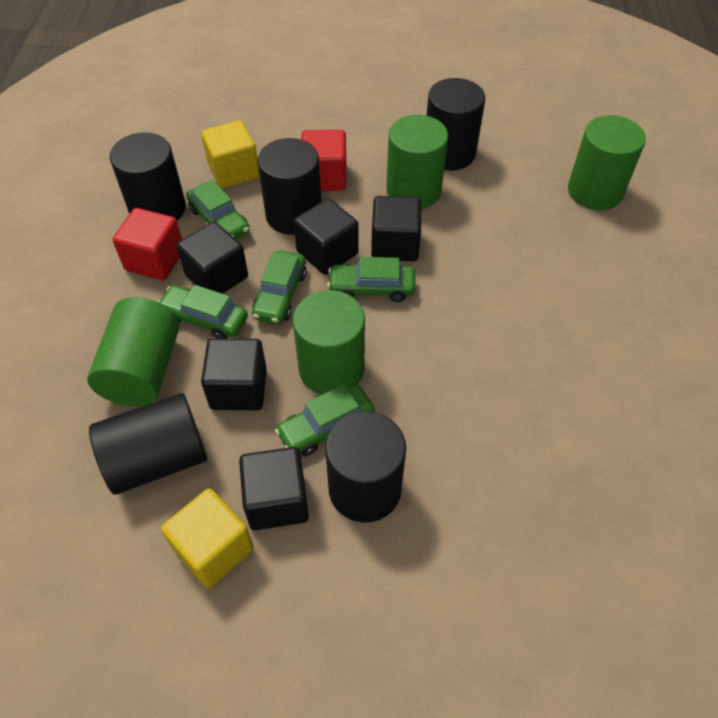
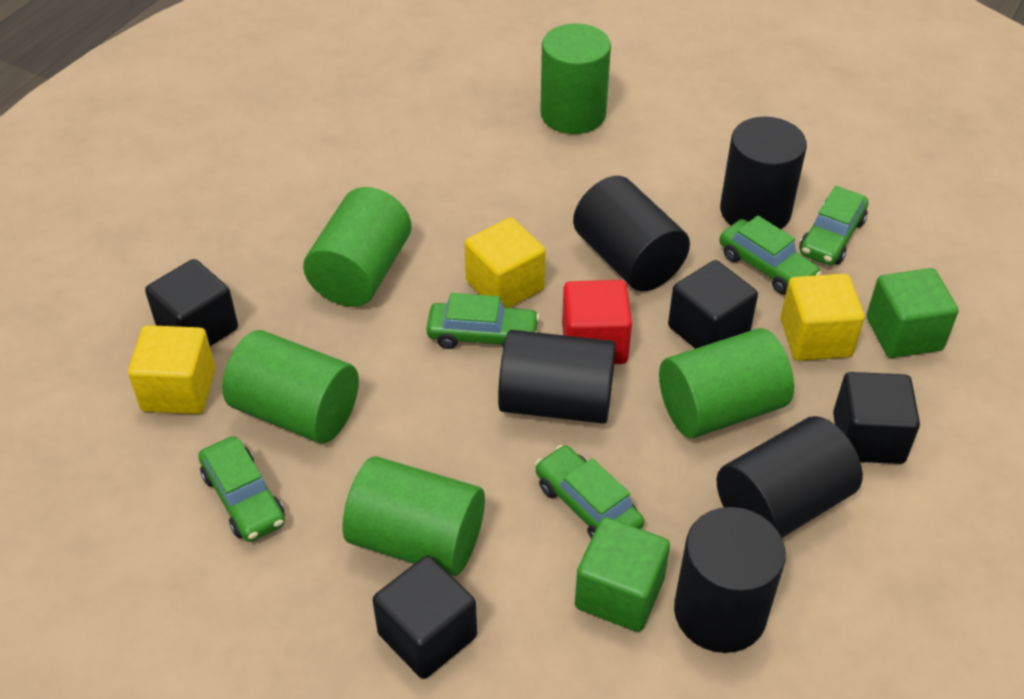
black cube: [177,222,248,294] [201,338,267,410] [239,447,309,530] [294,198,359,275] [371,196,421,261] = 5 -> [145,259,238,346] [373,556,477,679] [668,260,758,349] [833,372,920,464] = 4
green cube: none = 0 -> [575,517,670,632] [867,268,958,358] = 2
green cylinder: [87,297,179,407] [293,290,365,395] [386,115,448,209] [568,115,646,210] = 4 -> [222,330,359,443] [303,187,411,307] [343,457,485,576] [540,23,611,134] [659,328,794,438] = 5
red cube: [113,208,182,280] [301,130,346,191] = 2 -> [562,280,632,364] = 1
yellow cube: [161,489,254,588] [201,120,260,188] = 2 -> [128,325,215,414] [464,218,546,308] [781,274,864,361] = 3

